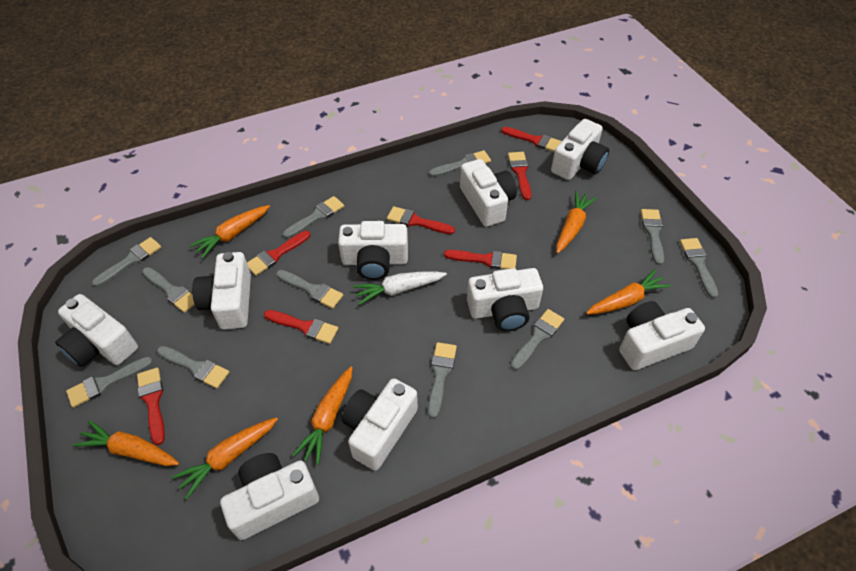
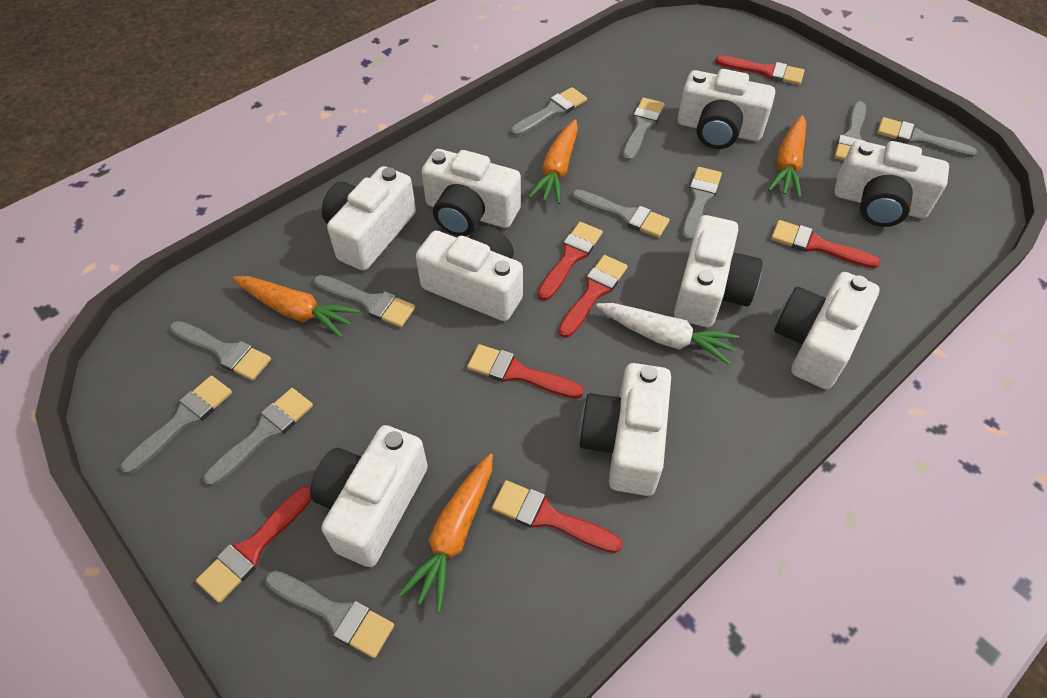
orange carrot: [72,420,179,466] [172,417,278,499] [189,205,270,259] [292,366,353,465] [556,190,597,254] [586,269,671,315] = 6 -> [233,276,360,338] [398,453,493,613] [528,119,578,204] [768,115,806,198] = 4

